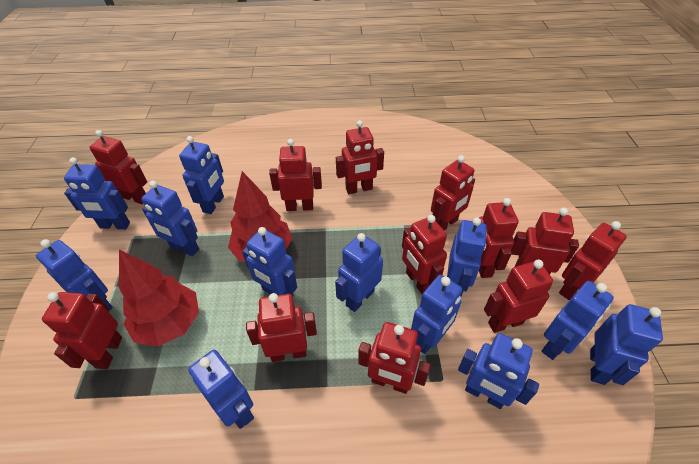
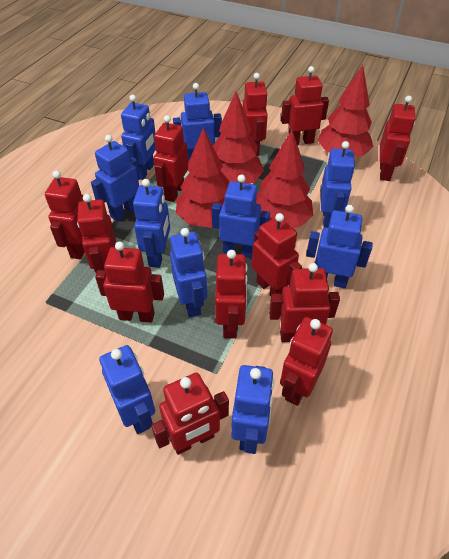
blue robot: [36,239,113,310] [64,157,130,229] [141,181,199,256] [179,136,224,214] [188,350,254,429] [242,227,297,296] [335,233,383,312] [411,275,462,354] [447,217,487,296] [458,333,539,409] [542,281,614,360] [590,304,663,385] = 12 -> [91,135,140,222] [99,345,155,434] [121,95,156,180] [133,179,170,268] [170,228,207,317] [173,83,222,162] [212,174,270,258] [231,365,274,454] [306,205,373,288] [321,141,355,228] = 10
red tree: [119,250,199,346] [228,171,292,262] = 2 -> [176,128,229,228] [213,92,264,184] [256,130,313,228] [317,65,373,157] = 4

